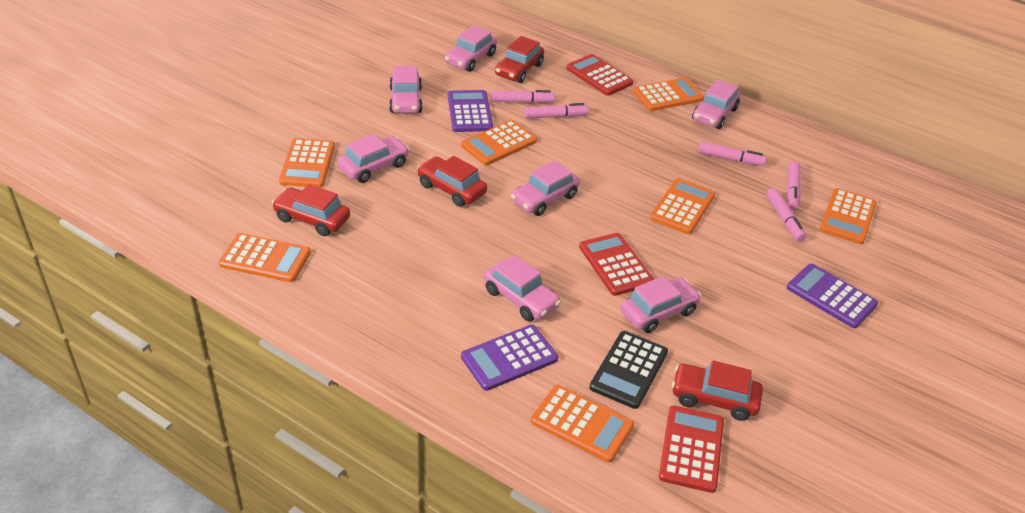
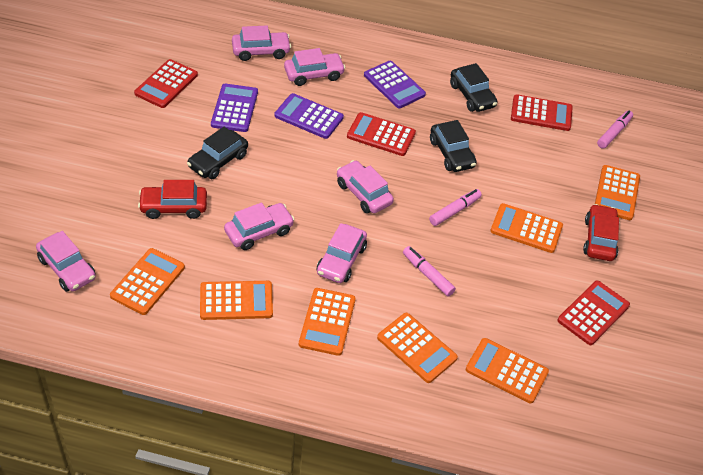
black calculator: [589,331,668,409] = 1 -> none = 0
black car: none = 0 -> [187,127,248,179] [430,120,477,172] [450,63,497,112] = 3
pink car: [337,134,409,183] [389,66,423,113] [445,25,497,72] [484,255,561,322] [511,160,580,216] [620,276,701,333] [692,79,740,129] = 7 -> [36,231,96,292] [224,203,294,250] [232,25,291,61] [284,48,346,86] [317,223,367,283] [337,160,394,214] = 6
pink marker: [492,90,555,103] [524,103,589,119] [699,141,767,166] [767,188,806,242] [787,161,801,210] = 5 -> [403,246,456,296] [429,189,482,226] [597,110,633,149] = 3
red calculator: [566,54,633,96] [579,233,654,296] [659,405,724,493] = 3 -> [134,59,198,108] [347,112,416,156] [511,94,573,131] [557,281,630,345] = 4
red car: [272,184,350,236] [417,156,487,207] [495,36,544,83] [672,361,763,421] = 4 -> [138,180,207,219] [583,204,619,261] = 2

